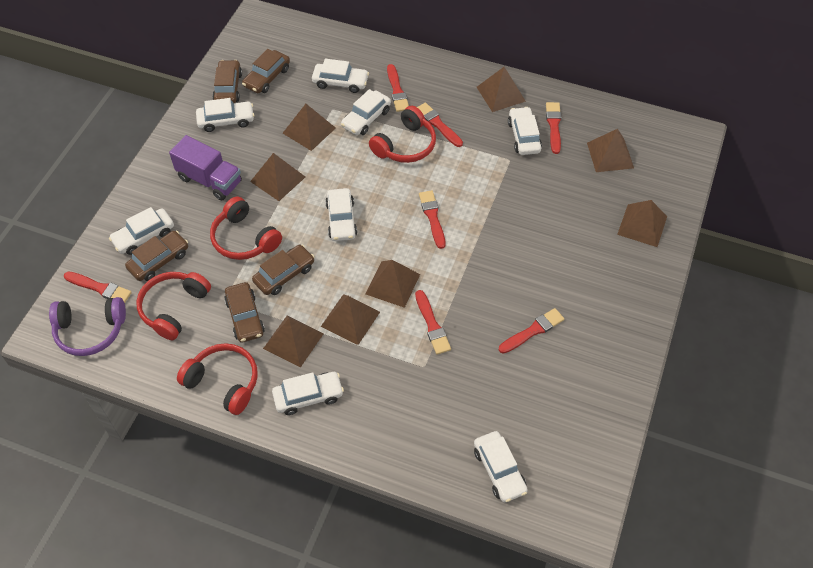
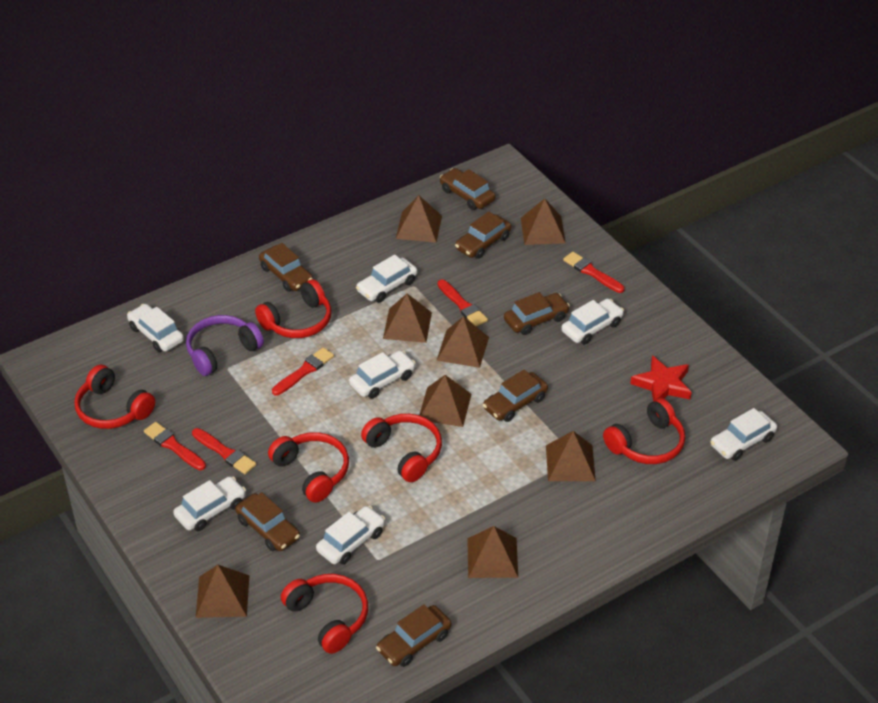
brown car: [125,231,188,281] [213,60,242,103] [224,282,265,343] [242,49,290,93] [252,245,314,295] = 5 -> [235,492,300,551] [259,243,313,292] [376,604,451,667] [440,168,496,210] [455,212,511,259] [483,370,548,422] [504,292,570,335] = 7
purple truck: [169,135,242,200] = 1 -> none = 0
red brush: [64,271,132,303] [387,64,409,112] [415,290,451,355] [417,103,463,147] [419,190,445,249] [499,308,564,354] [546,102,561,154] = 7 -> [144,422,206,470] [192,428,257,474] [272,347,334,396] [438,280,488,327] [563,252,625,293] = 5
red headphones: [136,272,211,340] [177,343,258,415] [210,196,282,260] [369,106,436,163] = 4 -> [74,365,155,429] [255,279,331,338] [268,432,349,502] [281,574,368,654] [361,414,442,482] [603,398,685,464] = 6
red star: none = 0 -> [630,355,692,401] = 1
white car: [109,207,174,255] [196,98,254,132] [272,372,344,415] [312,58,369,93] [325,188,357,241] [341,89,391,135] [474,431,528,502] [508,107,542,155] = 8 -> [127,304,184,352] [173,476,246,531] [316,506,385,565] [349,350,416,398] [356,254,417,303] [561,299,624,344] [710,408,777,461] = 7

